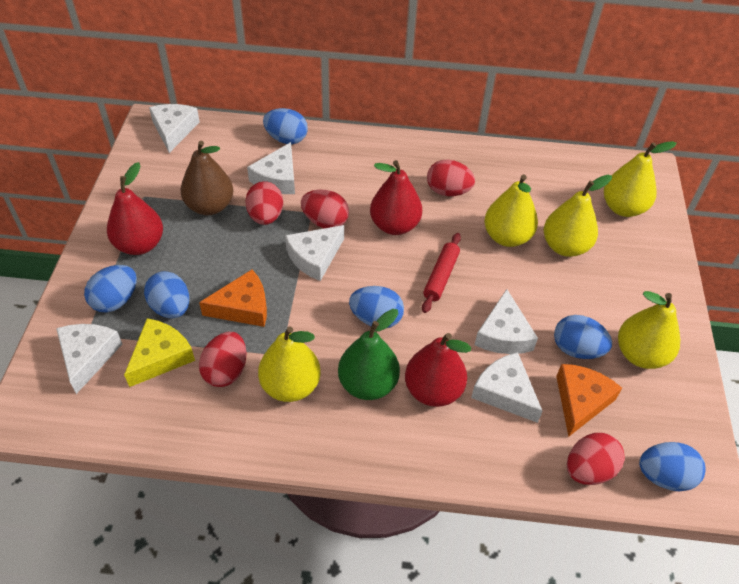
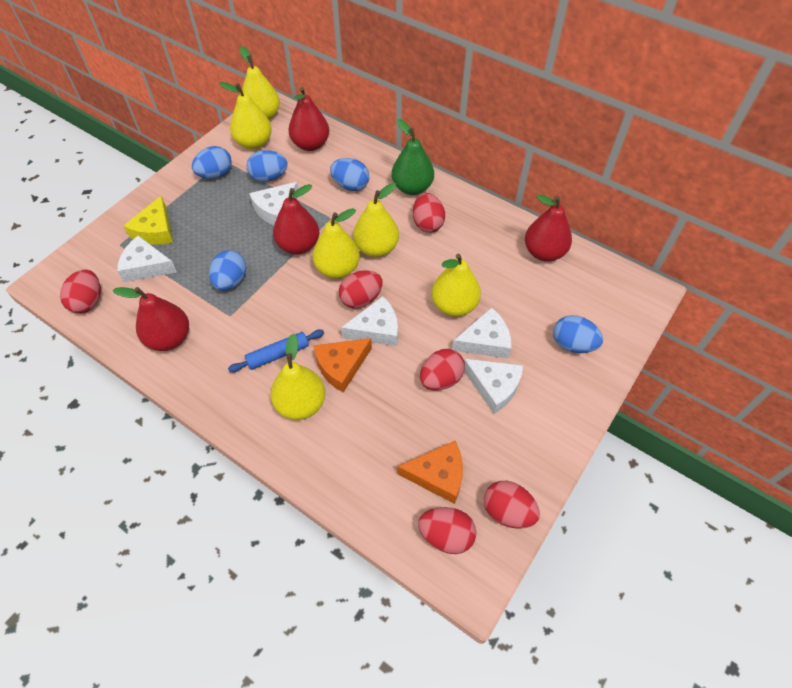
blue egg: [84,265,137,312] [144,271,190,319] [263,108,308,144] [349,286,404,328] [554,315,612,359] [639,442,705,491] = 6 -> [192,146,232,179] [209,250,246,291] [247,150,288,182] [330,158,369,191] [553,315,603,353] = 5
blue rolling pin: none = 0 -> [228,330,324,372] = 1
brown pear: [181,141,233,215] = 1 -> none = 0
red egg: [199,332,246,387] [245,181,283,225] [301,190,349,228] [427,160,475,196] [567,433,625,485] = 5 -> [60,270,101,314] [339,270,383,309] [413,193,445,233] [418,507,477,554] [420,349,465,391] [484,481,540,529] = 6
red pear: [107,162,163,255] [370,160,422,235] [405,333,471,407] = 3 -> [113,287,189,351] [273,184,319,254] [288,87,329,151] [525,195,572,261] = 4
red rolling pin: [422,233,461,313] = 1 -> none = 0
white cheese: [56,324,122,394] [149,104,200,153] [247,142,295,194] [285,225,344,281] [471,352,543,423] [475,289,538,354] = 6 -> [117,236,177,282] [249,182,298,226] [341,296,398,346] [452,307,512,359] [464,358,523,414] = 5
yellow pear: [258,327,321,402] [484,174,538,247] [544,175,612,257] [604,141,677,217] [618,291,680,369] = 5 -> [219,82,272,150] [240,46,280,120] [271,334,325,420] [313,208,360,279] [353,183,399,257] [432,254,481,317] = 6

